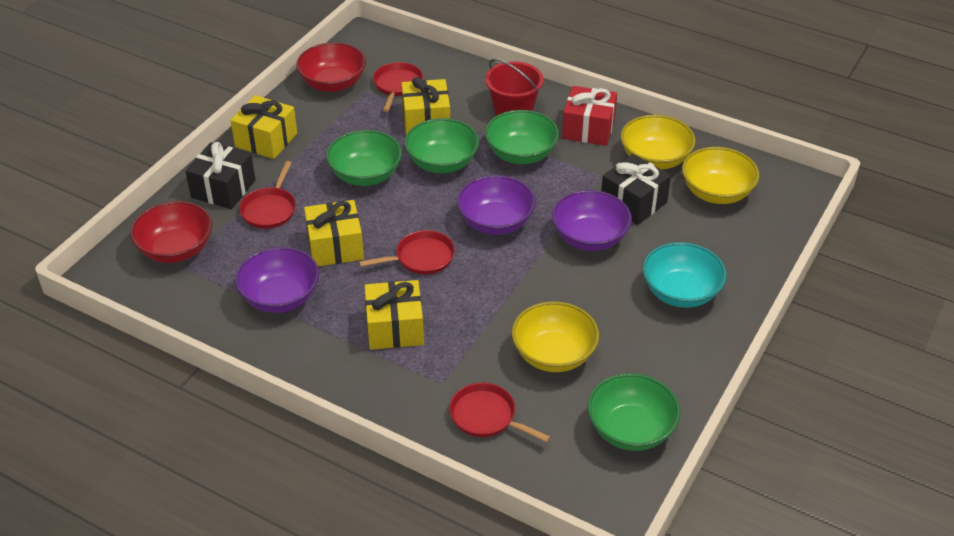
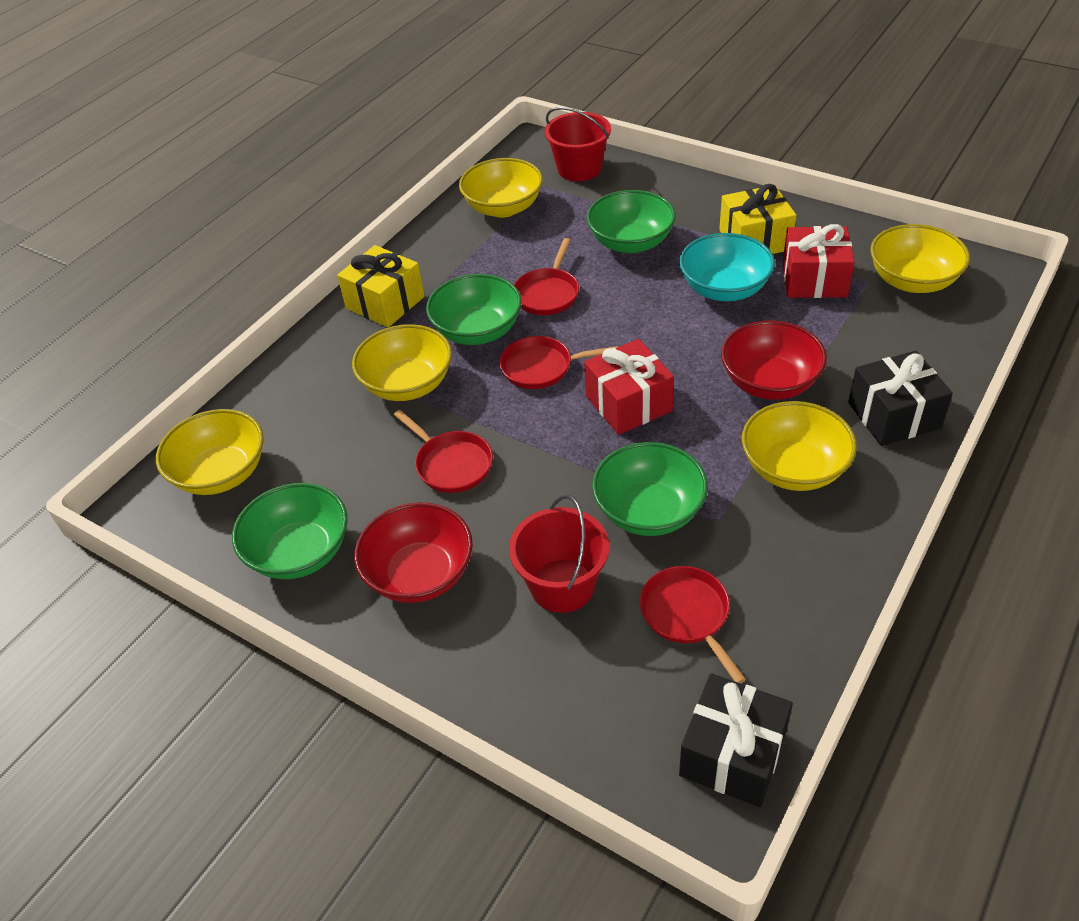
purple bowl: [235,247,319,313] [457,175,536,235] [552,190,632,251] = 3 -> none = 0
red bucket: [485,59,544,116] = 1 -> [509,495,609,613] [545,107,611,181] = 2
red gift: [562,86,617,146] = 1 -> [584,339,674,435] [783,224,855,298] = 2
yellow bowl: [512,301,599,372] [621,115,695,169] [682,147,759,204] = 3 -> [156,409,264,495] [352,324,452,401] [459,158,543,218] [742,401,857,491] [870,224,970,293] = 5
yellow gift: [230,95,297,159] [304,200,364,266] [364,280,424,350] [401,77,450,135] = 4 -> [337,245,424,328] [719,184,797,254] = 2

